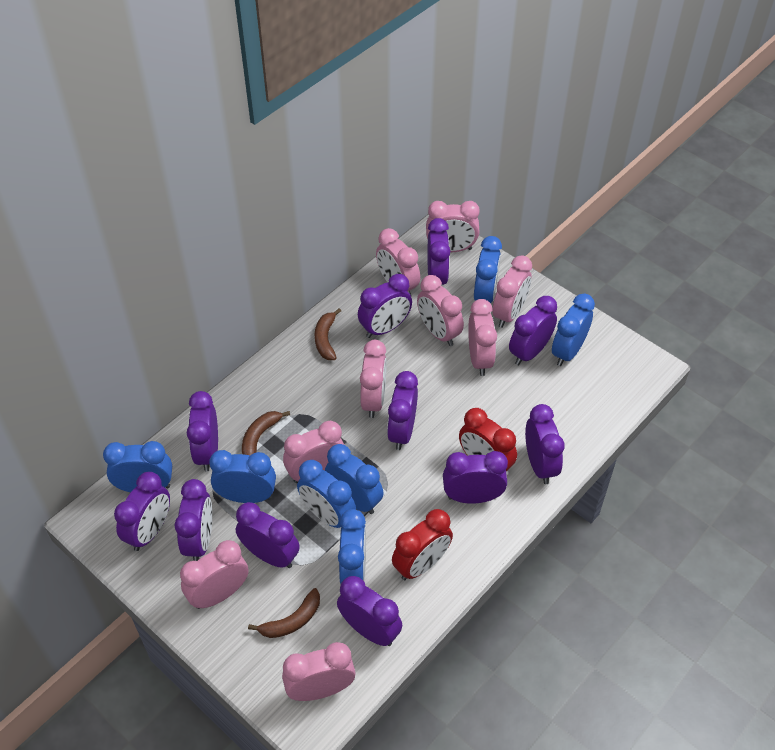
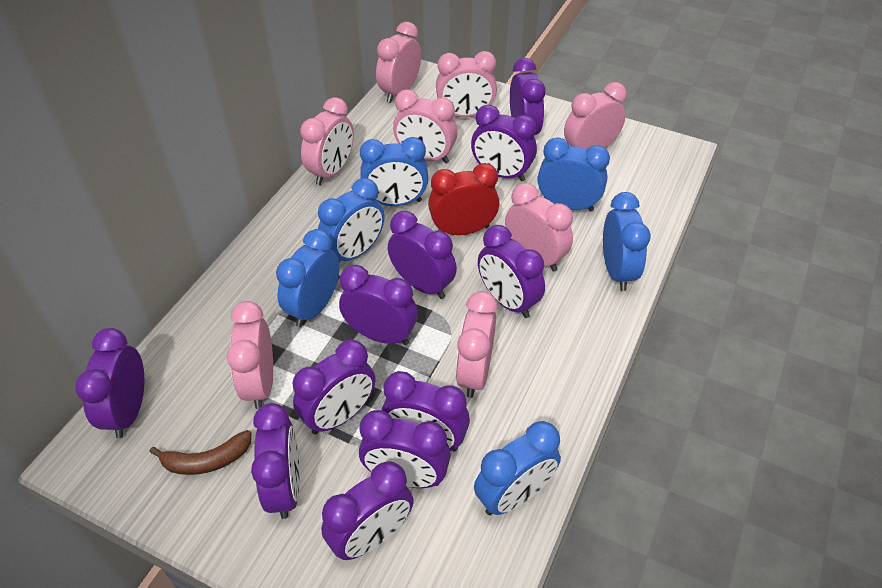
blue clock: [103,441,172,492] [209,450,276,503] [297,460,356,528] [325,444,383,514] [338,509,366,584] [474,236,502,303] [552,294,595,366] = 7 -> [276,229,340,327] [318,178,385,263] [360,137,429,206] [474,421,561,515] [538,137,610,212] [603,192,651,291] = 6
brown banana: [242,411,290,455] [248,588,320,638] [315,308,341,360] = 3 -> [150,430,252,475] = 1
pink clock: [180,540,249,609] [282,642,356,701] [283,421,344,483] [360,340,387,418] [376,228,420,295] [417,275,464,346] [426,201,480,252] [468,299,497,376] [492,255,532,328] = 9 -> [227,301,273,409] [300,97,354,185] [376,22,421,103] [393,90,457,163] [436,51,497,117] [456,291,498,398] [505,183,573,272] [564,82,627,149] = 8
red clock: [392,509,453,580] [459,408,517,471] = 2 -> [428,163,499,235] = 1

